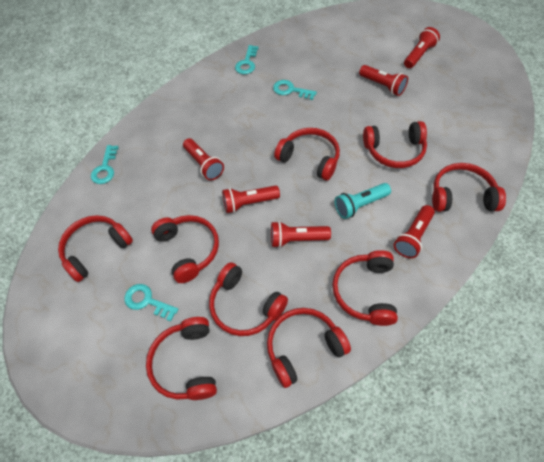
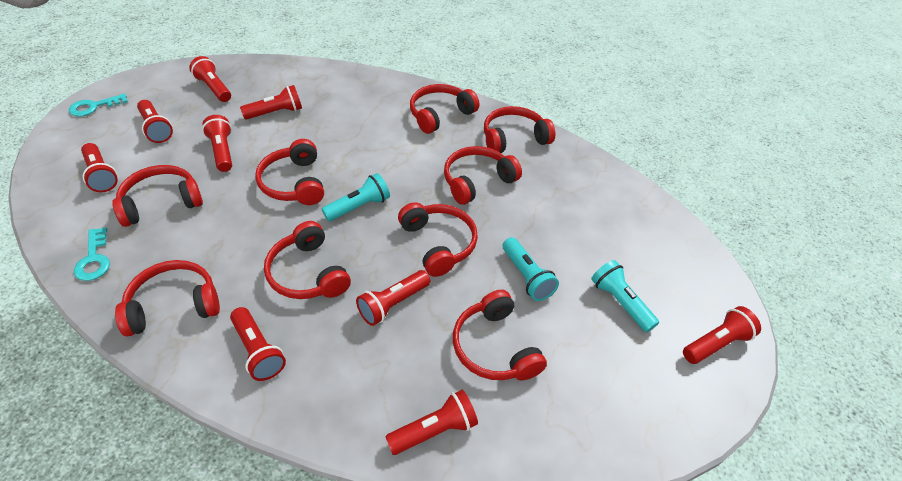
red flashlight: [183,138,224,180] [222,186,280,213] [271,221,331,248] [359,65,408,96] [394,205,435,258] [404,27,440,68] = 6 -> [81,143,118,192] [137,100,173,143] [189,56,231,102] [202,115,232,172] [230,307,286,381] [240,85,302,120] [356,270,430,326] [385,390,478,455] [683,306,761,364] = 9
turquoise flashlight: [335,183,391,219] = 1 -> [322,173,390,221] [503,237,559,301] [591,260,659,332] = 3
turquoise key: [91,145,119,184] [124,284,178,322] [235,45,259,74] [273,80,317,100] = 4 -> [69,94,128,117] [74,227,110,281] = 2

